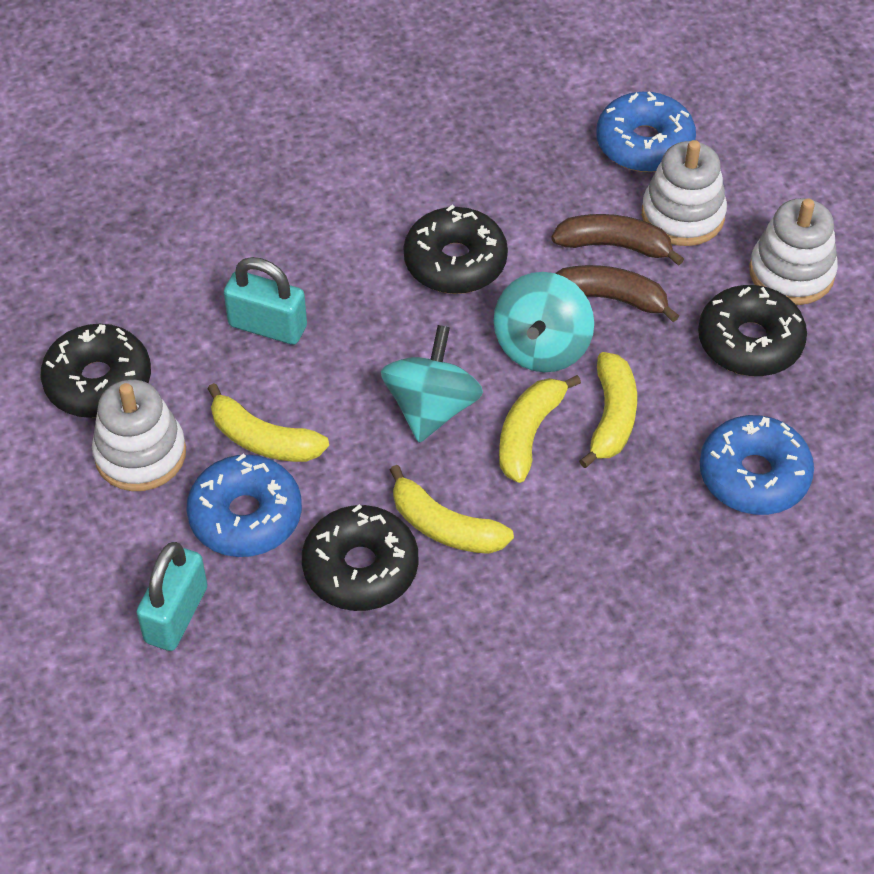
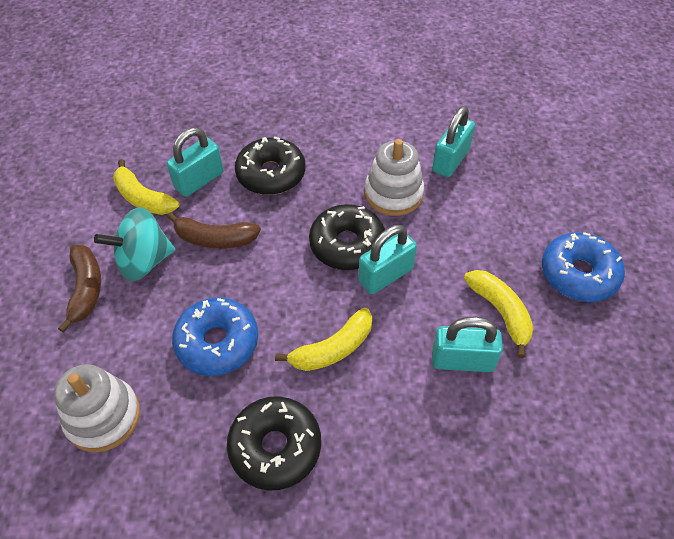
black donut: [41,324,151,418] [302,504,418,611] [403,205,508,294] [698,285,807,376] = 4 -> [227,396,321,491] [235,137,305,195] [309,204,385,270] = 3
blue donut: [186,453,302,557] [597,91,696,172] [700,415,814,515] = 3 -> [172,297,258,376] [542,232,625,302] = 2
turquoise padlock: [136,542,207,651] [224,257,307,345] = 2 -> [167,128,224,197] [358,225,417,294] [432,106,475,177] [432,317,503,372] = 4
turquoise spinning top: [381,325,483,443] [494,272,594,372] = 2 -> [94,207,176,281] = 1
white stacking toy: [92,380,186,491] [642,140,727,246] [749,198,838,305] = 3 -> [54,364,140,452] [365,139,424,216] = 2
yellow banana: [207,383,329,462] [390,465,514,554] [499,375,581,483] [579,352,637,468] = 4 -> [113,159,179,215] [275,308,372,371] [464,270,533,358] = 3

